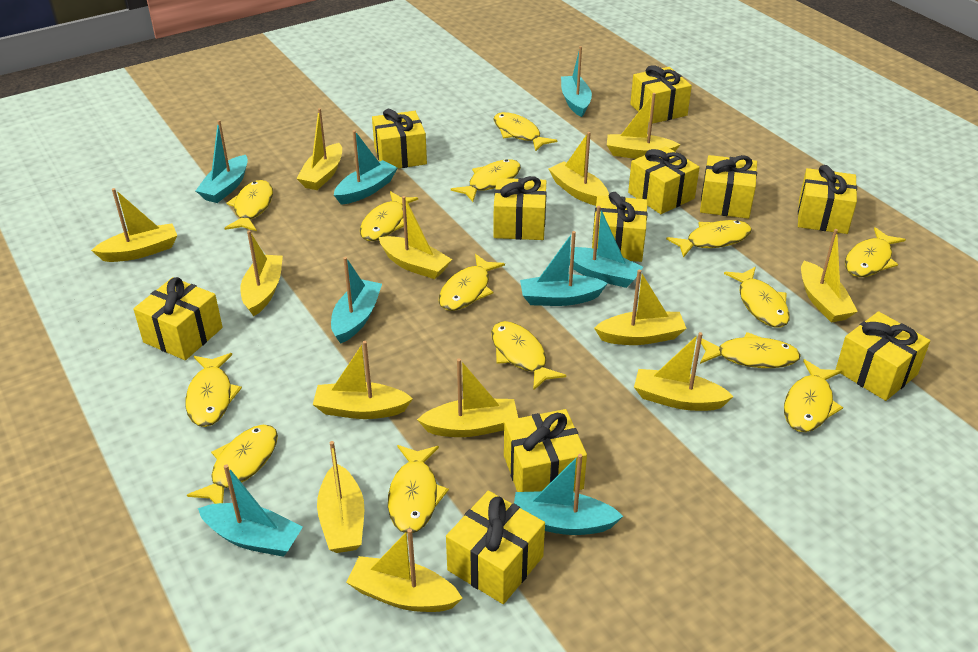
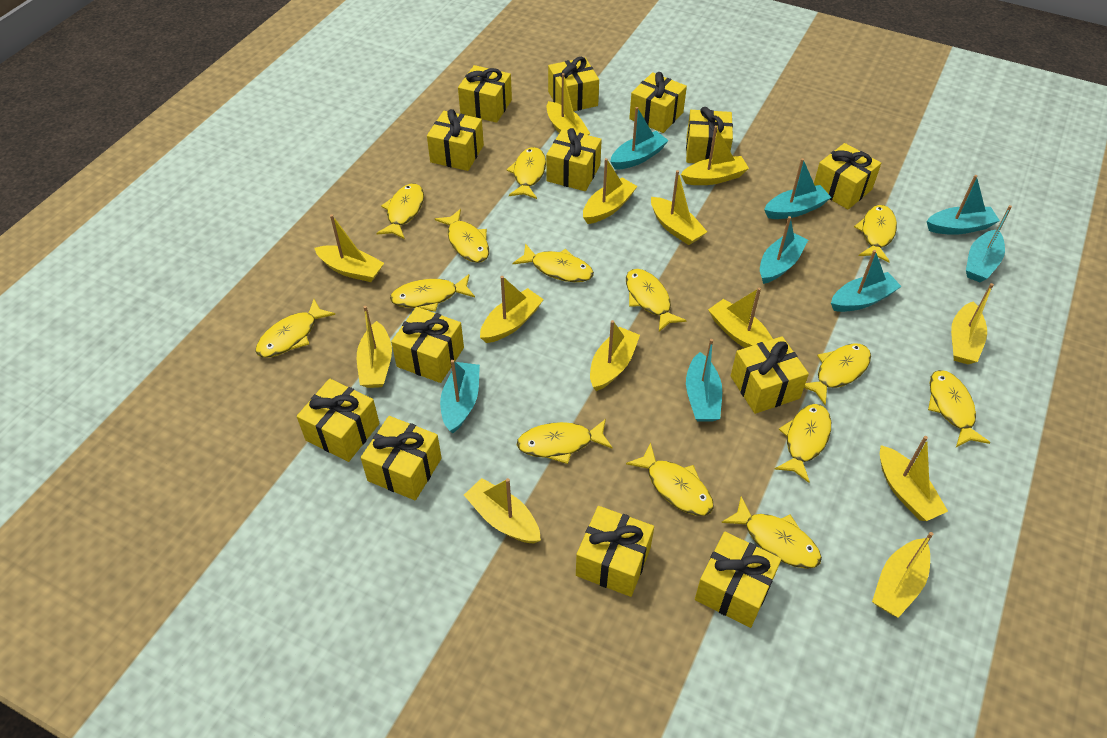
yellow gift: [133,277,223,360] [372,109,427,169] [446,491,545,604] [494,176,547,240] [504,409,587,492] [592,192,647,262] [628,146,700,214] [630,65,692,124] [700,155,757,219] [798,165,857,234] [835,311,930,401] = 11 -> [297,379,380,462] [361,416,442,500] [391,307,464,383] [427,109,484,171] [458,65,512,123] [546,128,602,191] [548,57,599,111] [576,506,654,597] [629,72,687,133] [686,107,733,163] [695,532,781,628] [731,336,809,414] [814,143,881,209] = 13

